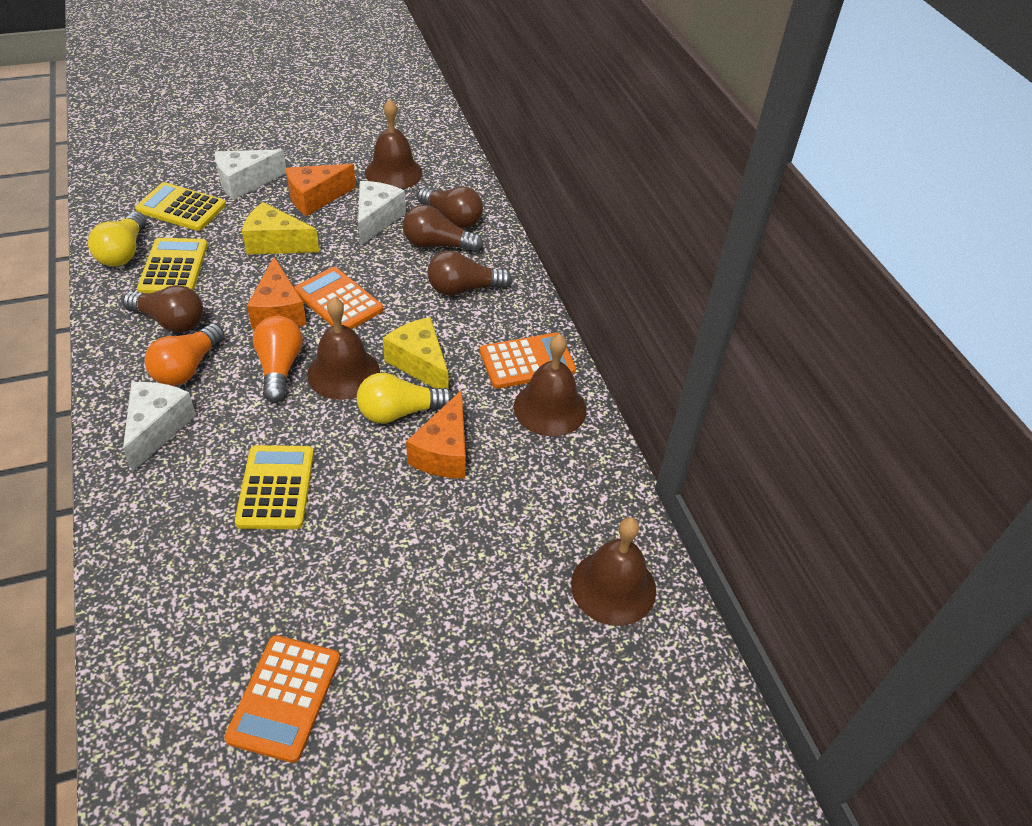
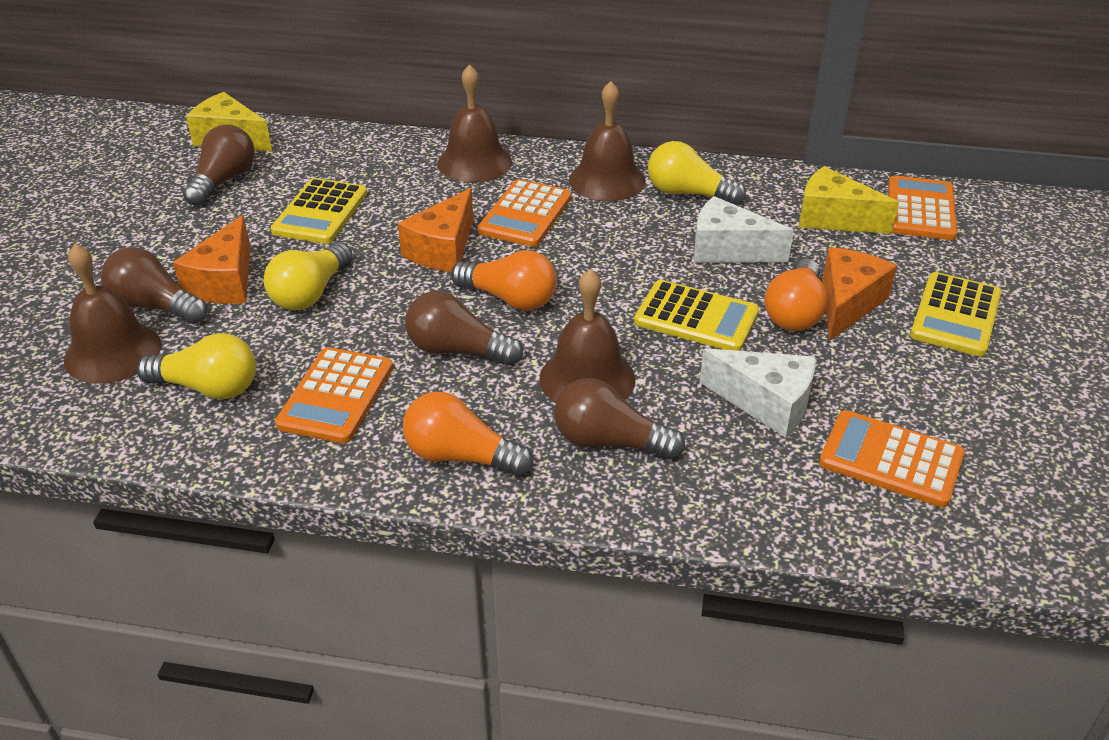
orange calculator: [224,635,340,763] [294,267,383,329] [480,333,576,389] = 3 -> [275,347,393,444] [478,179,571,247] [819,410,965,507] [888,175,957,240] = 4
orange light bulb: [145,323,225,386] [253,316,302,403] = 2 -> [403,392,533,477] [451,250,557,311] [764,259,828,331] = 3
white cheese: [123,382,196,472] [215,149,286,200] [358,181,406,246] = 3 -> [694,196,794,262] [700,348,815,438] = 2
yellow light bulb: [88,211,146,267] [357,373,454,423] = 2 -> [137,333,256,399] [264,242,353,310] [648,141,746,205] = 3

